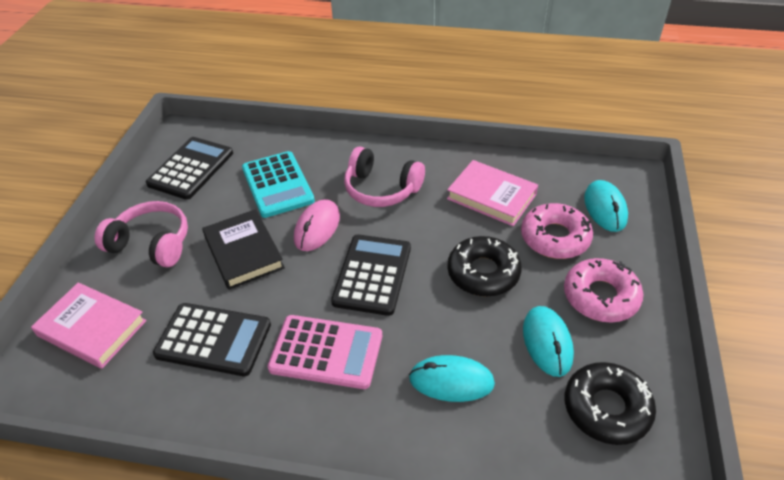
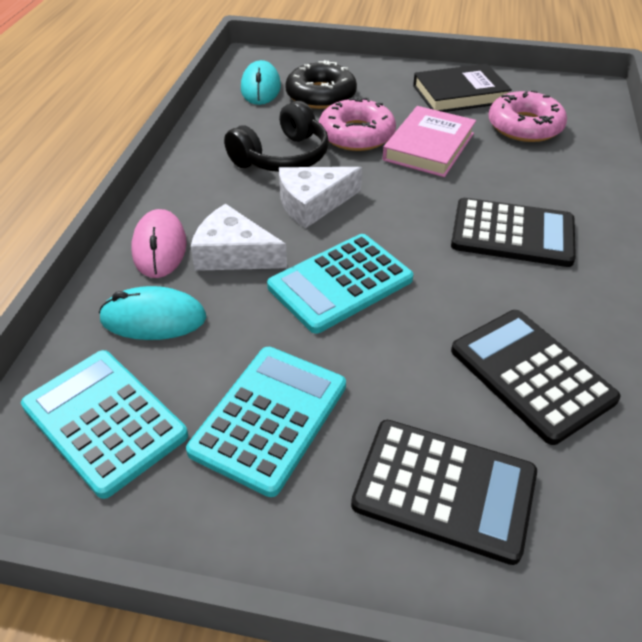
black donut: [447,236,522,297] [565,362,656,445] = 2 -> [285,60,357,109] = 1
black headphones: none = 0 -> [224,101,329,172] = 1
pink book: [31,282,147,368] [447,160,538,226] = 2 -> [383,106,476,177] = 1
pink calculator: [267,315,382,389] = 1 -> none = 0
pink headphones: [94,201,188,268] [344,147,425,207] = 2 -> none = 0
turquoise calculator: [242,151,315,218] = 1 -> [21,350,188,499] [186,347,346,497] [267,234,413,334] = 3
turquoise mouse: [409,355,495,402] [523,306,574,377] [584,180,628,232] = 3 -> [99,286,206,340] [241,60,281,105] = 2
white cheese: none = 0 -> [190,204,287,271] [279,167,362,228] = 2

